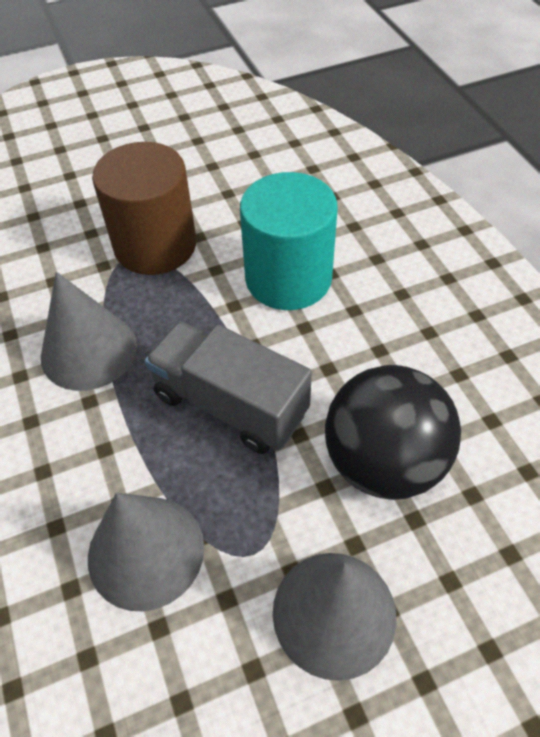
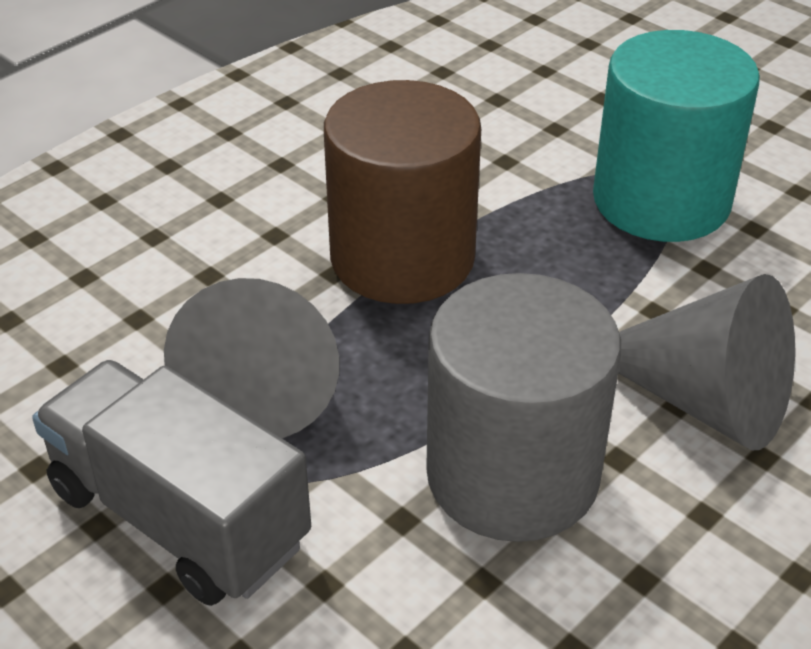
black ball: [325,365,461,500] = 1 -> none = 0
grey cone: [41,272,137,391] [88,493,204,612] [273,553,397,681] = 3 -> [164,278,339,438] [618,274,795,451] = 2
grey cylinder: none = 0 -> [426,273,621,542] = 1

